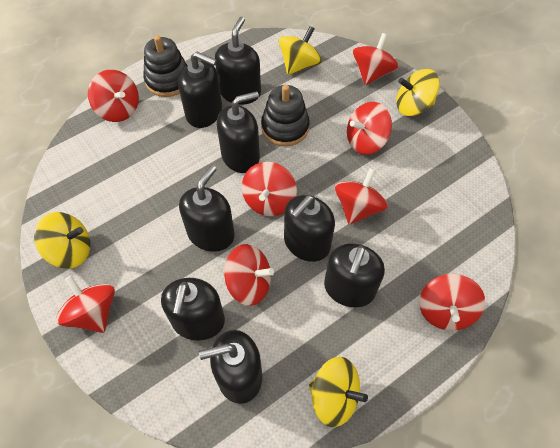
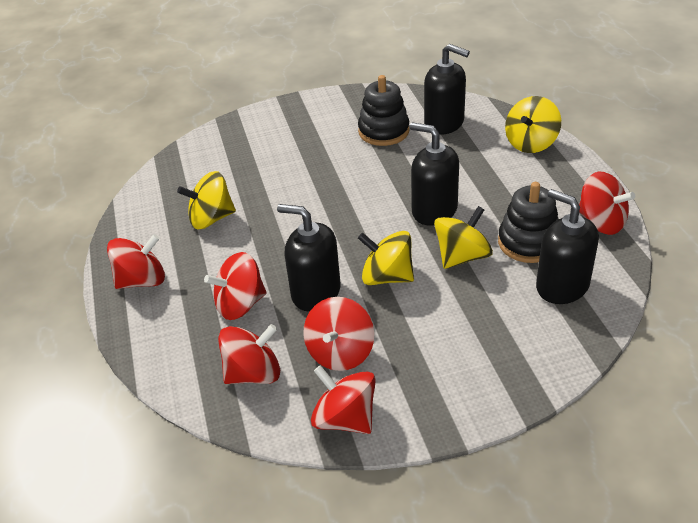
black soap dispenser: [161,278,225,341] [178,52,222,128] [179,165,235,252] [199,330,262,404] [215,17,261,104] [217,91,260,173] [284,195,335,262] [324,244,385,307] = 8 -> [277,204,341,312] [410,122,459,226] [424,44,470,135] [536,189,599,304] = 4
red spinning top: [56,276,115,333] [88,70,139,122] [224,244,274,306] [242,162,297,216] [335,168,388,225] [347,102,392,155] [352,33,399,85] [419,274,485,331] = 8 -> [107,234,165,289] [204,252,267,320] [218,324,280,384] [303,297,374,371] [311,365,376,434] [579,172,635,235] = 6

